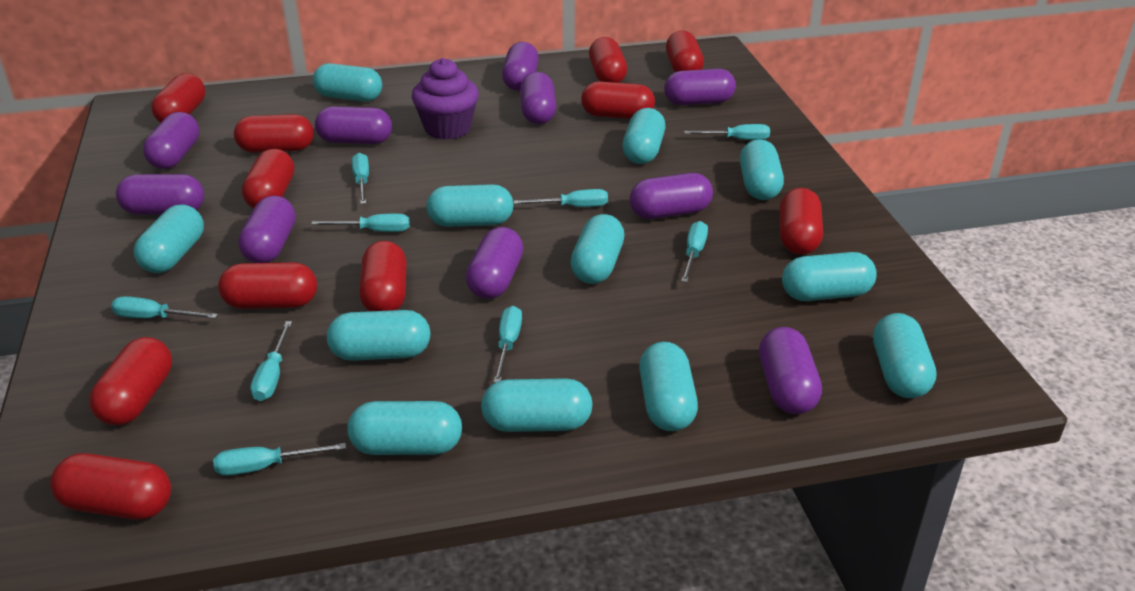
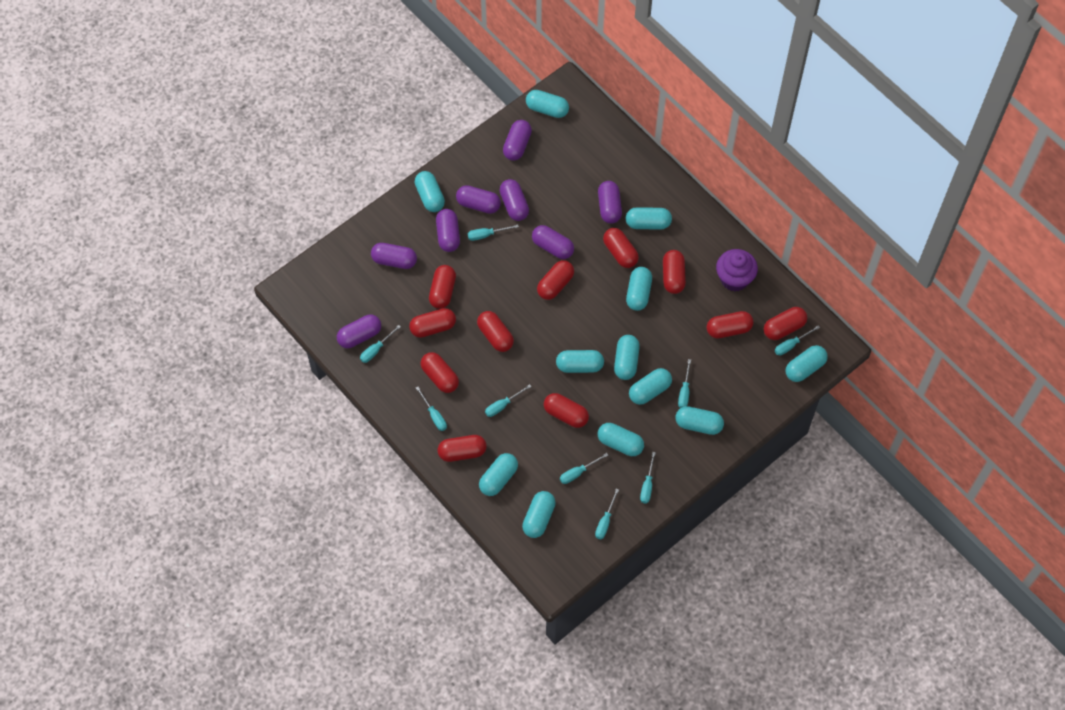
purple capsule: [116,174,204,215] [143,112,199,169] [238,196,296,263] [315,107,392,144] [466,227,523,299] [502,42,539,91] [520,72,556,124] [630,173,713,219] [664,69,736,105] [759,327,822,414] = 10 -> [337,314,381,348] [371,243,417,269] [436,209,460,252] [456,185,501,214] [499,179,529,221] [503,120,532,161] [532,225,574,259] [598,181,622,224] = 8

